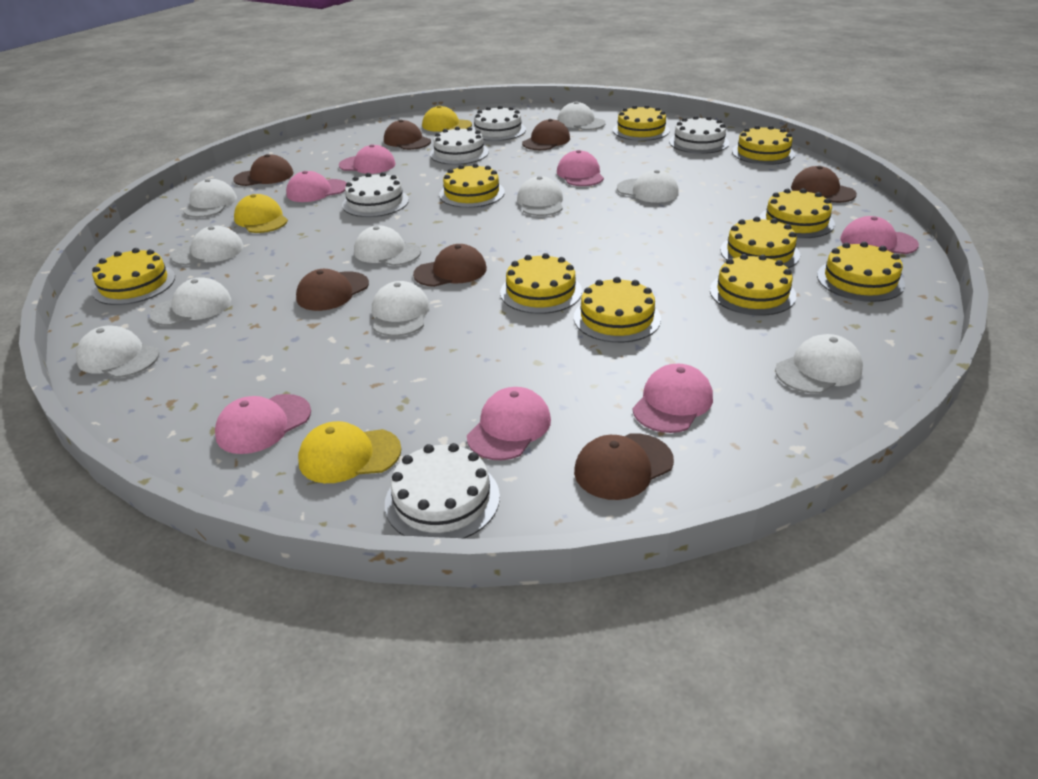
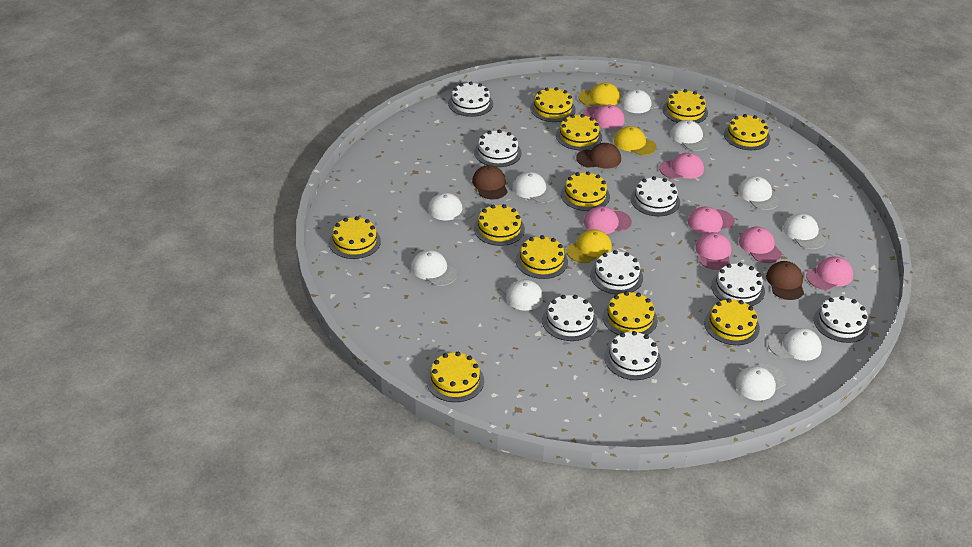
brown cap: [233,154,294,186] [296,269,369,311] [384,120,431,150] [413,244,487,287] [522,119,570,150] [574,433,674,500] [791,166,857,203] = 7 -> [472,165,508,199] [576,143,621,169] [766,261,804,300] = 3
white cake: [342,172,409,217] [385,443,500,539] [430,126,489,165] [472,105,526,141] [669,116,729,154] = 5 -> [448,82,493,117] [474,130,522,167] [542,295,597,341] [590,250,643,295] [604,331,661,380] [631,176,680,216] [711,262,765,306] [814,296,869,343] = 8
yellow cake: [92,248,175,305] [439,163,505,208] [500,253,582,314] [574,277,661,343] [613,105,670,141] [710,254,796,316] [720,217,800,268] [732,125,795,165] [759,188,835,238] [817,242,905,302] = 10 -> [329,216,381,259] [426,352,484,402] [474,204,525,246] [516,235,568,279] [530,87,576,122] [556,114,602,150] [561,171,610,211] [603,291,658,335] [663,89,708,123] [704,298,760,345] [724,114,770,150] = 11

